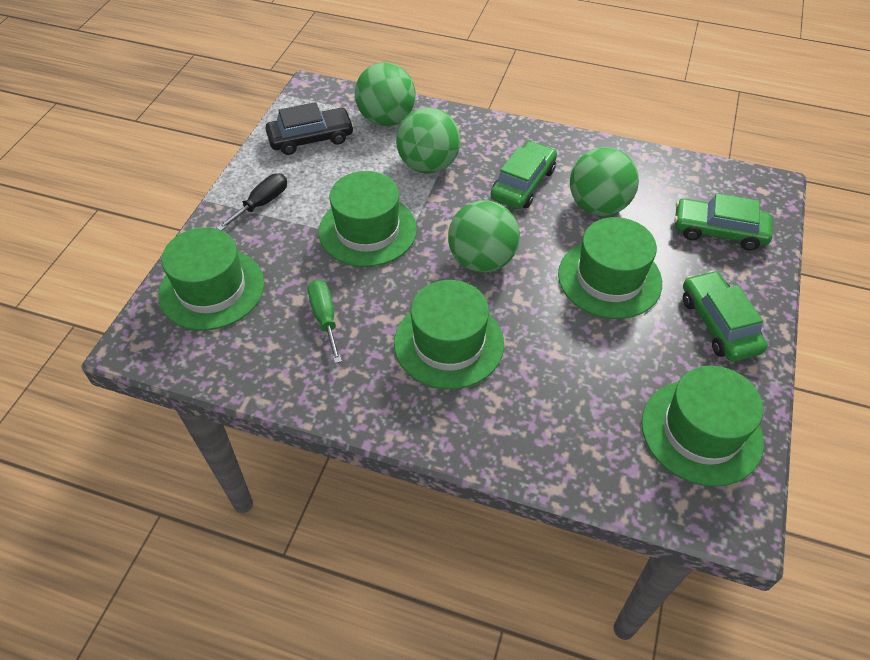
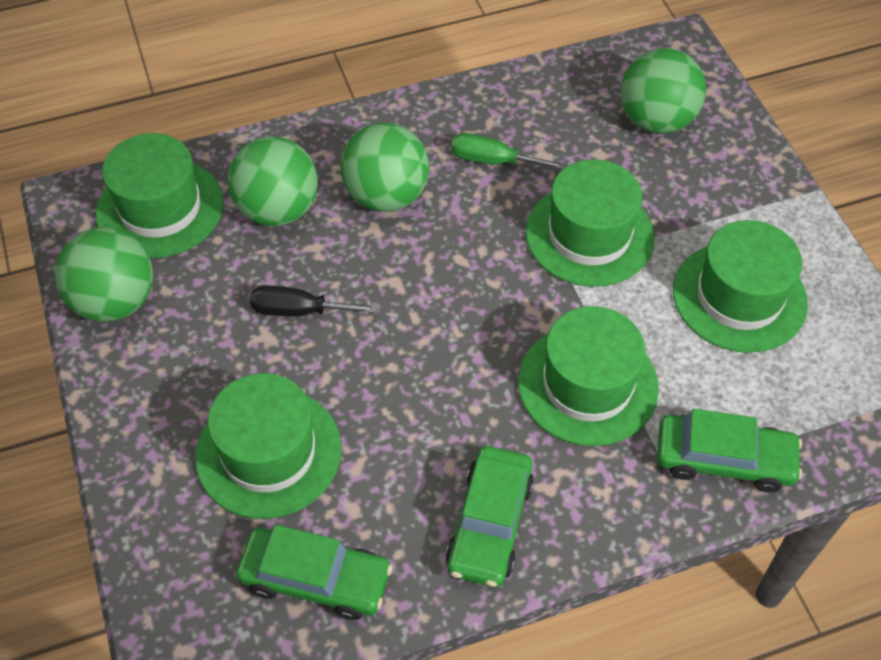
black car: [265,102,354,155] = 1 -> none = 0

